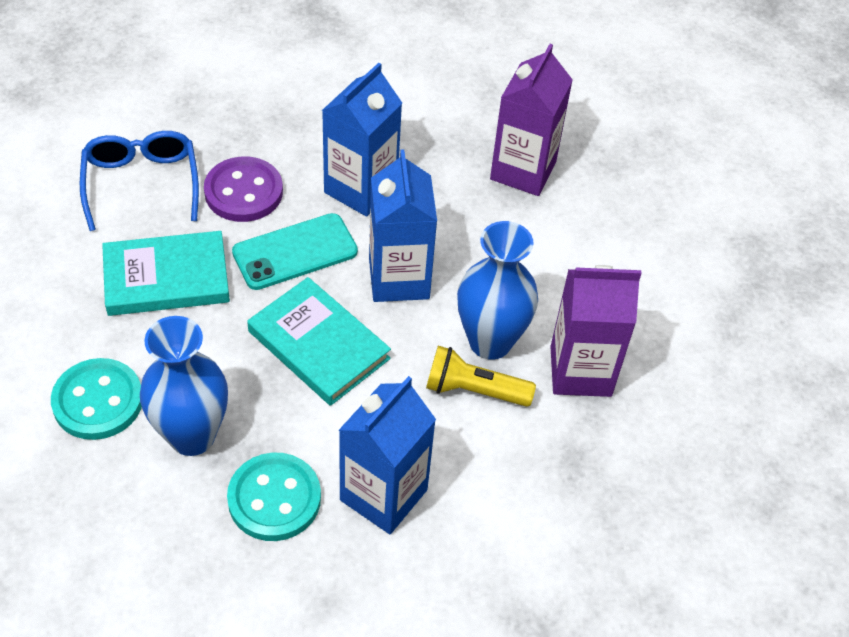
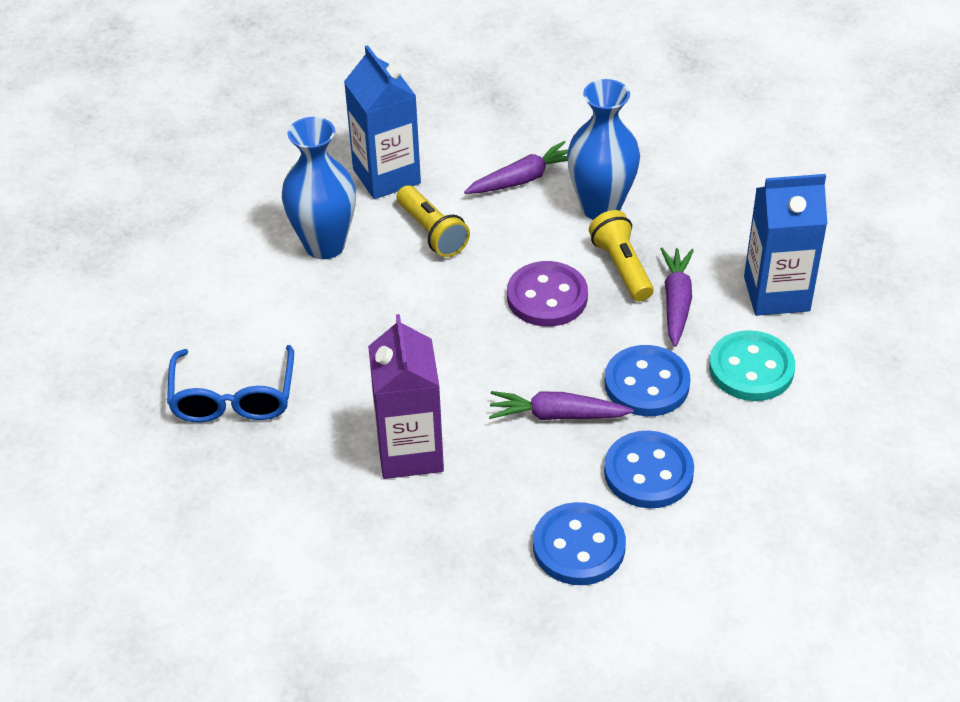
blue button: none = 0 -> [533,502,626,585] [604,345,691,416] [604,431,694,508] = 3
blue carton: [322,63,402,216] [339,376,436,534] [369,150,437,302] = 3 -> [344,45,421,199] [744,174,828,316] = 2
purple carrot: none = 0 -> [464,141,568,194] [489,391,634,420] [661,248,694,347] = 3
purple carton: [490,44,573,196] [550,265,642,397] = 2 -> [368,314,444,479] = 1
turquoise book: [102,231,230,316] [247,277,391,406] = 2 -> none = 0
turquoise button: [51,358,142,440] [227,452,321,541] = 2 -> [709,330,795,401] = 1
turquoise phone: [232,213,358,290] = 1 -> none = 0
yellow flashlight: [426,346,536,407] = 1 -> [397,185,470,257] [589,210,654,301] = 2

